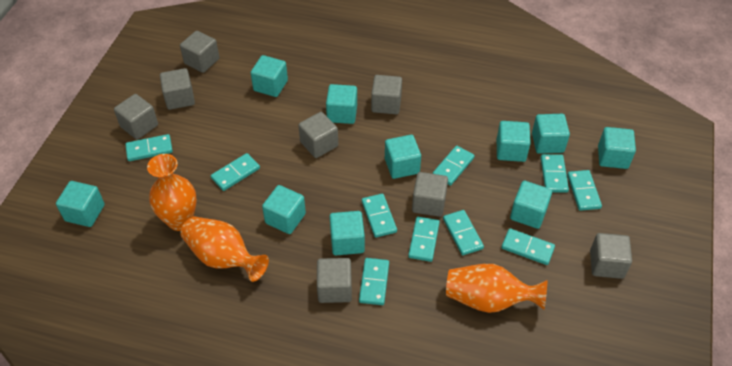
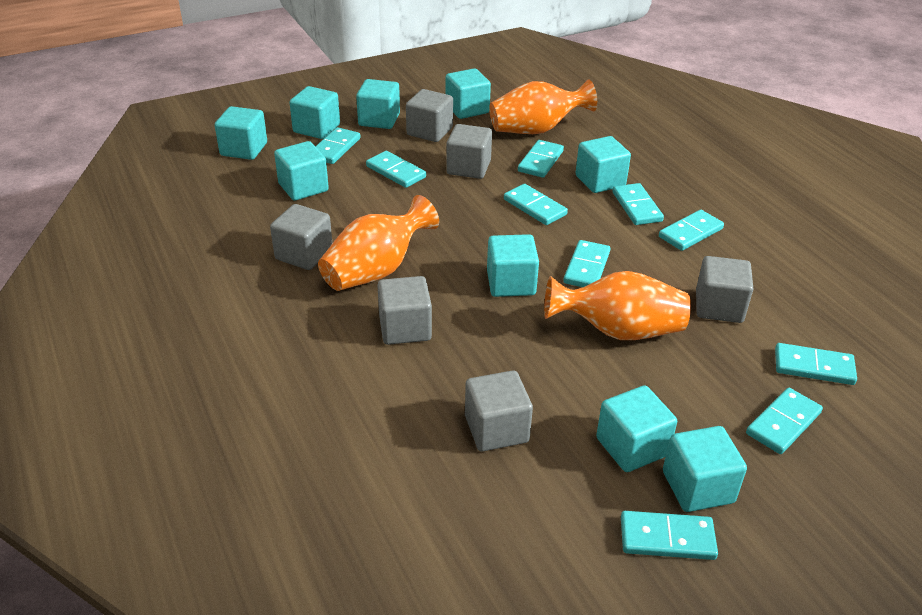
grey cube: [114,94,158,140] [160,68,195,110] [180,31,220,73] [298,112,338,158] [317,258,352,303] [371,75,402,114] [412,172,448,217] [590,233,632,279] = 8 -> [270,204,332,270] [377,276,432,345] [406,89,453,142] [446,124,492,179] [465,370,533,452] [696,256,753,323] = 6
turquoise cube: [56,181,105,227] [251,55,288,97] [262,185,306,234] [326,84,357,124] [330,211,365,255] [385,135,421,179] [497,121,531,162] [510,181,552,229] [532,114,570,154] [598,127,636,169] = 10 -> [215,106,267,160] [274,141,329,201] [289,86,340,139] [356,79,400,129] [445,68,491,119] [487,234,539,297] [576,136,631,193] [596,385,677,472] [663,426,747,512] = 9

